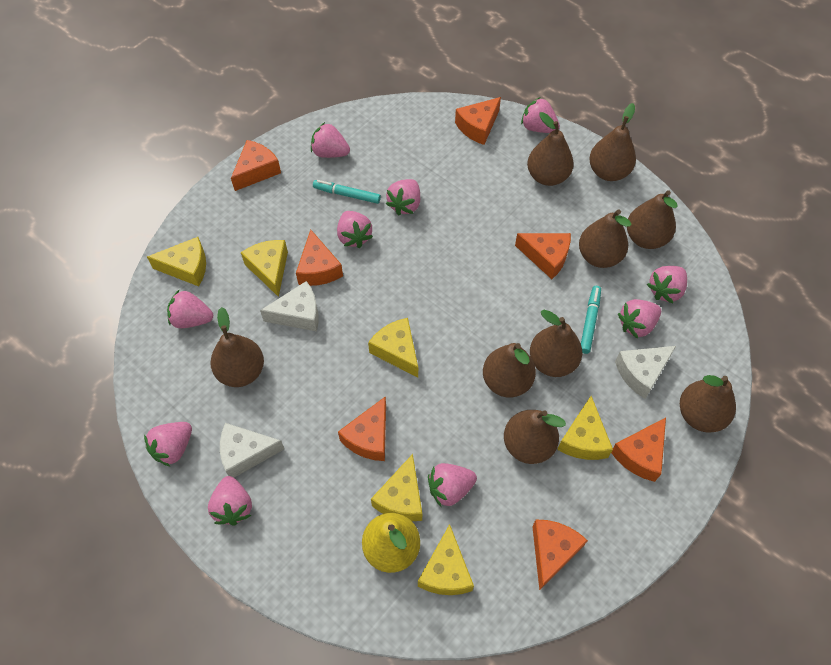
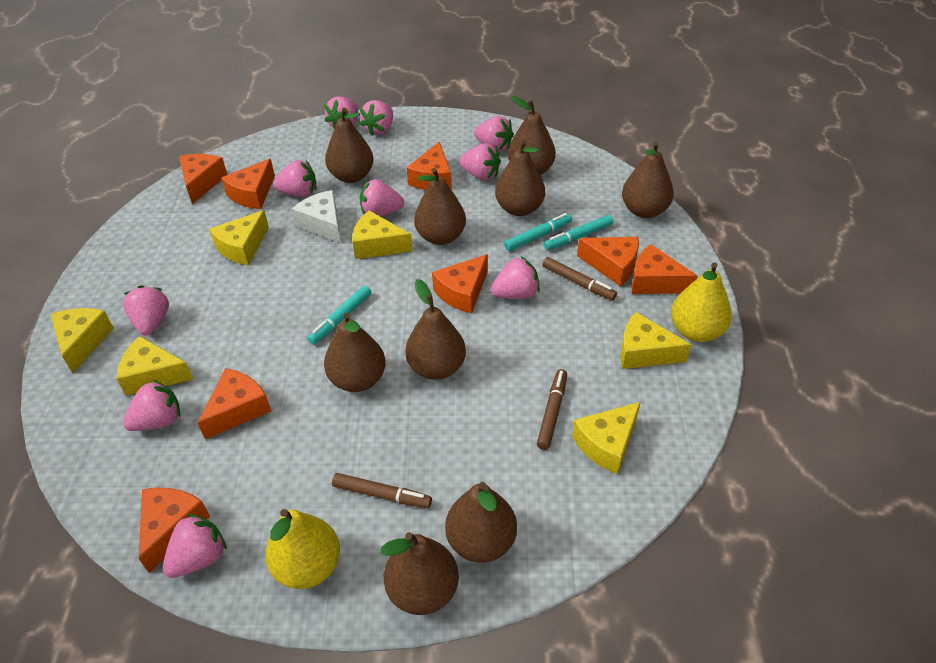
brown marker: none = 0 -> [332,473,432,508] [537,369,567,450] [542,257,617,300] = 3
orange cheese: [231,140,281,191] [296,230,343,286] [338,396,386,461] [455,97,501,145] [515,233,571,279] [532,520,588,591] [611,418,666,482] = 7 -> [139,488,210,573] [179,154,227,204] [198,368,271,439] [221,159,275,209] [407,142,452,190] [432,254,488,314] [577,237,639,287] [631,244,698,294] = 8
turquoise marker: [313,180,381,204] [581,286,601,354] = 2 -> [307,285,371,345] [504,213,572,251] [544,215,613,250] = 3
white cheese: [220,423,284,478] [260,281,319,331] [615,346,676,399] = 3 -> [292,190,341,243] = 1
yellow pear: [362,513,420,573] = 1 -> [265,509,340,589] [671,262,732,342] = 2

